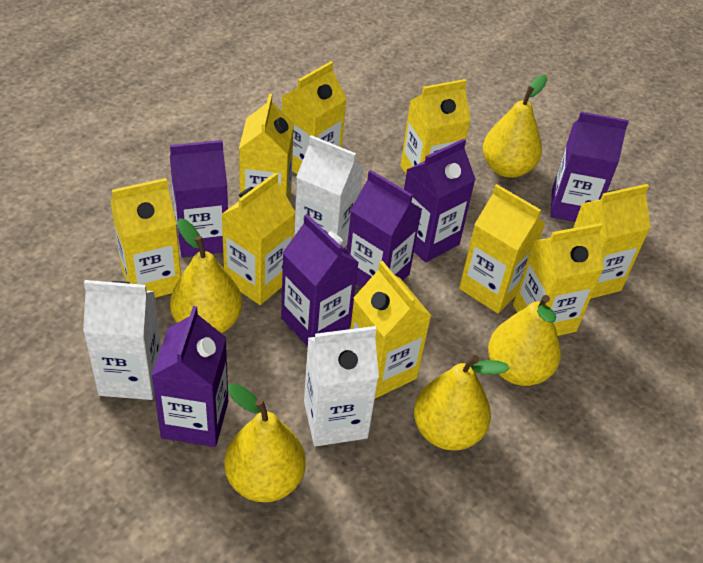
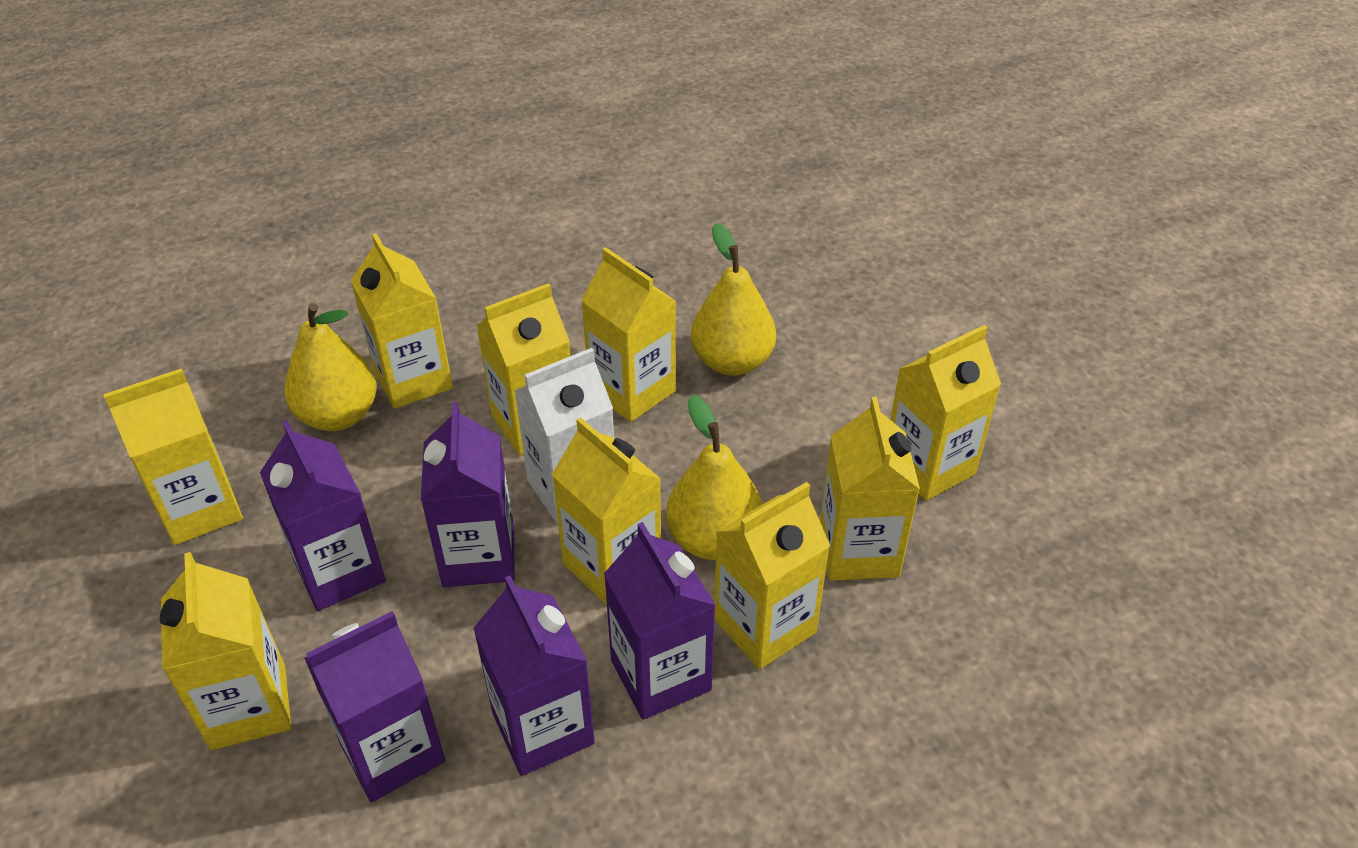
purple carton: [151,306,228,447] [170,140,228,257] [281,214,359,346] [347,170,422,288] [404,139,476,262] [550,112,629,222] = 6 -> [260,420,386,611] [305,611,445,802] [421,402,515,587] [473,575,595,776] [604,522,716,720] = 5
white carton: [83,280,161,400] [294,135,364,248] [304,326,379,446] = 3 -> [515,348,614,524] = 1
yellow pear: [170,218,242,333] [224,383,306,502] [414,355,510,450] [483,75,547,178] [488,295,561,386] = 5 -> [284,303,377,431] [666,395,763,560] [691,223,776,376] = 3

